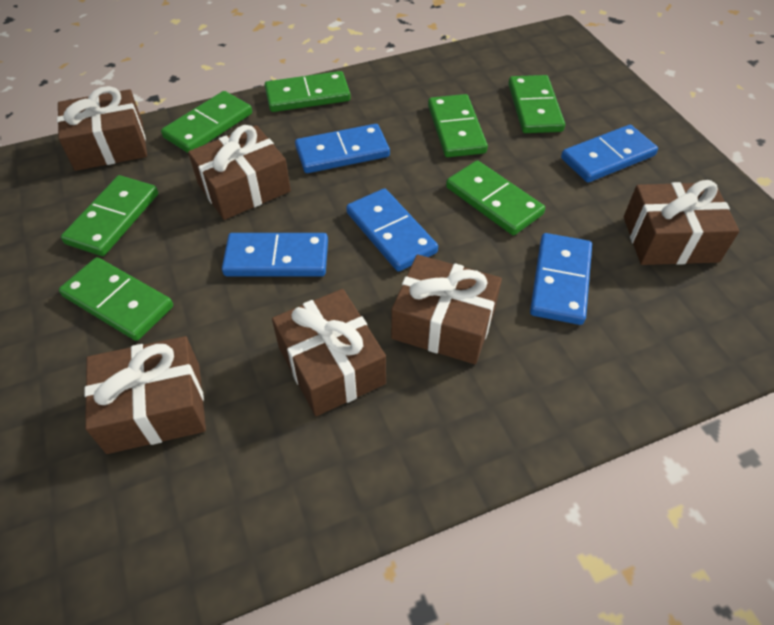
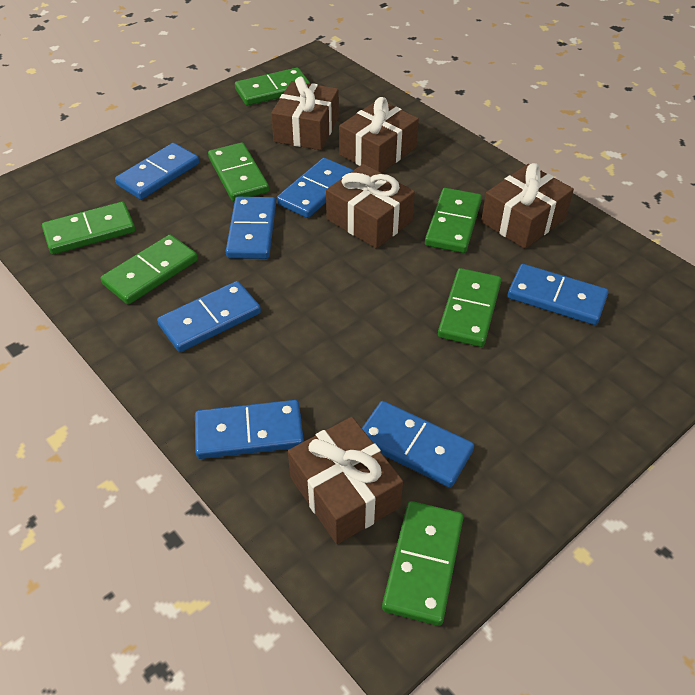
blue domino: [222,233,328,277] [295,124,390,173] [346,188,438,272] [530,233,592,325] [561,125,658,183] = 5 -> [115,143,199,200] [157,281,261,352] [195,400,304,459] [226,197,276,259] [277,158,353,218] [362,401,474,488] [508,264,609,325] = 7
brown gift: [57,86,147,171] [84,336,206,454] [188,125,291,220] [272,289,386,416] [391,255,502,364] [624,180,739,265] = 6 -> [271,77,339,150] [288,417,403,544] [326,164,415,249] [339,97,419,173] [481,163,574,249] = 5

